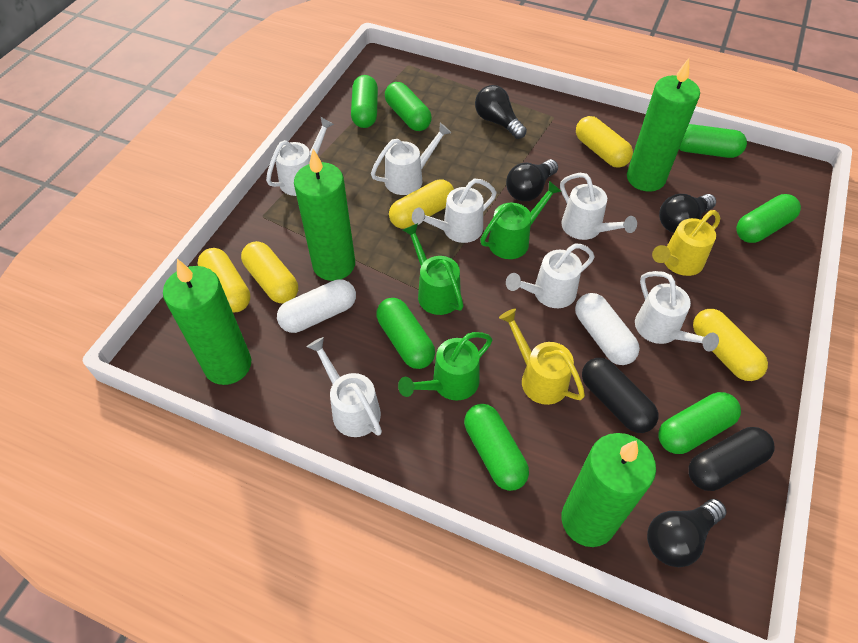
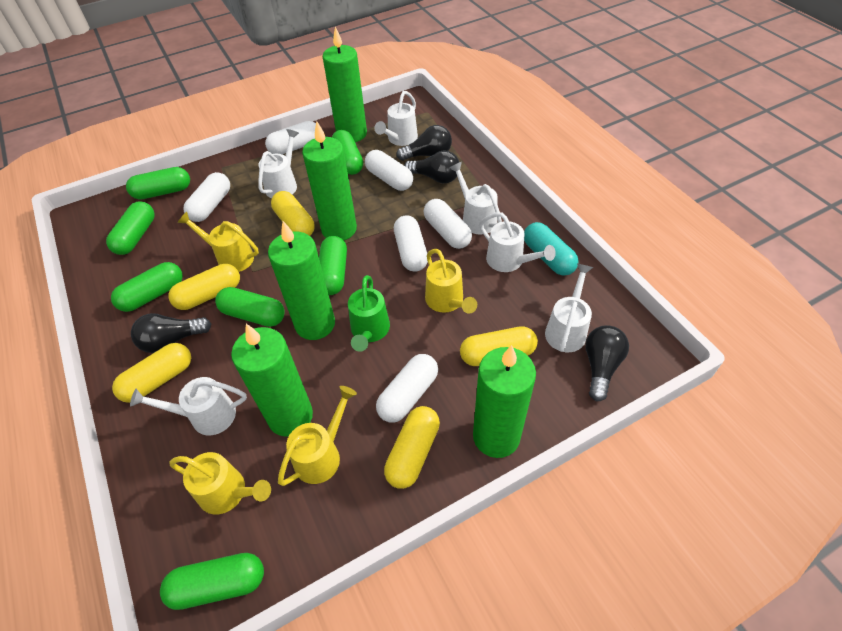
black capsule: [582,358,658,433] [688,427,775,491] = 2 -> none = 0
green candle: [163,259,251,385] [294,149,355,281] [561,433,656,547] [627,58,700,192] = 4 -> [231,324,313,437] [268,221,335,340] [302,121,357,240] [323,27,367,142] [473,345,536,458] = 5
green watering can: [398,332,492,400] [403,223,464,315] [480,181,561,259] = 3 -> [348,275,390,352] = 1
turquoise capsule: none = 0 -> [524,222,579,276] = 1
white capsule: [277,279,356,333] [575,293,640,365] = 2 -> [183,172,230,222] [265,121,316,154] [365,150,413,191] [376,354,438,423] [394,215,428,272] [424,199,472,249] = 6
white watering can: [266,117,334,196] [307,337,382,437] [371,123,452,195] [412,179,497,243] [506,244,594,308] [560,173,637,240] [635,271,719,351] = 7 -> [130,377,247,435] [258,129,299,198] [374,91,418,146] [449,162,502,234] [479,212,556,272] [545,264,593,352] = 6
yellow watering can: [499,309,585,405] [652,210,720,276] = 2 -> [170,452,271,514] [177,212,259,272] [278,386,357,486] [425,249,477,314] = 4

